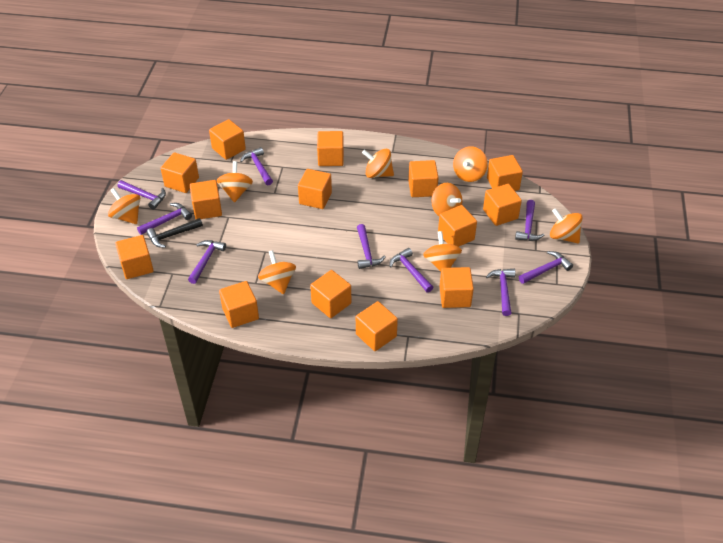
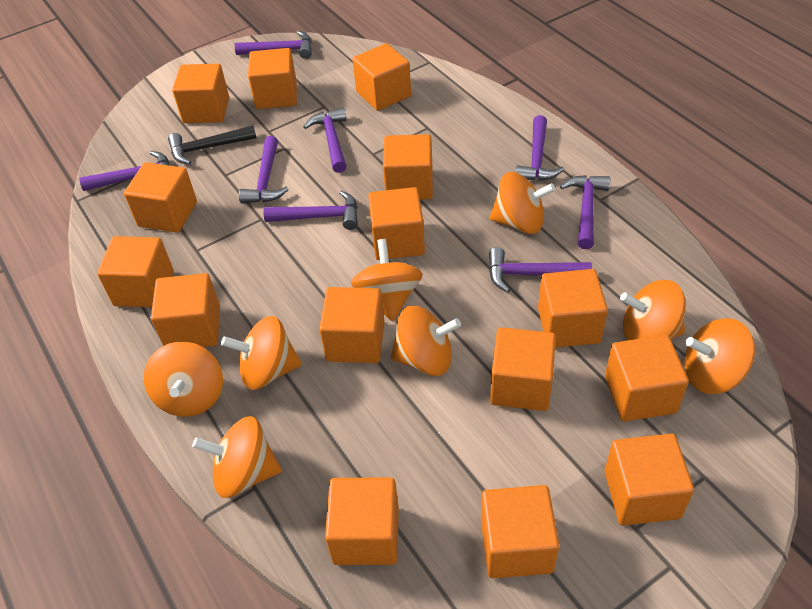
orange cube: [115,235,154,279] [161,152,199,193] [190,180,222,219] [209,119,246,160] [219,281,259,328] [298,169,332,209] [310,270,351,318] [317,131,344,166] [356,301,398,351] [408,160,439,197] [438,205,477,247] [439,267,474,308] [483,184,522,226] [487,155,523,191] = 14 -> [97,236,174,307] [124,162,197,233] [151,273,220,347] [172,64,229,123] [248,48,297,109] [319,287,385,363] [325,477,399,565] [352,43,411,111] [368,187,425,260] [383,134,433,199] [481,485,559,578] [490,327,556,411] [538,269,608,348] [605,335,689,422] [605,433,694,526] = 15
purple hammer: [118,180,166,210] [137,203,192,235] [188,240,226,284] [240,147,273,185] [357,224,386,269] [389,248,433,293] [486,269,516,316] [515,200,544,241] [519,251,573,284] = 9 -> [79,151,170,191] [235,31,312,59] [239,136,289,204] [263,191,358,230] [303,108,346,173] [489,247,592,293] [516,115,564,181] [560,175,610,249] = 8

